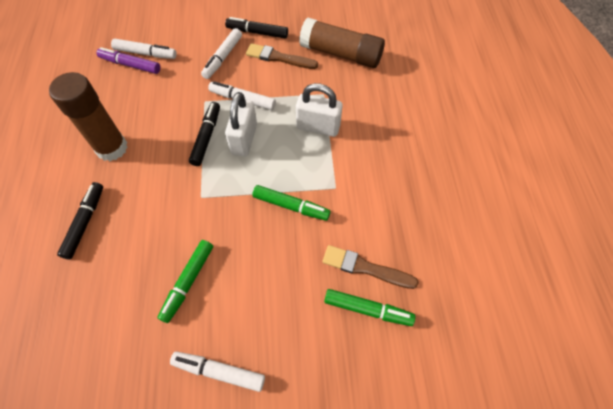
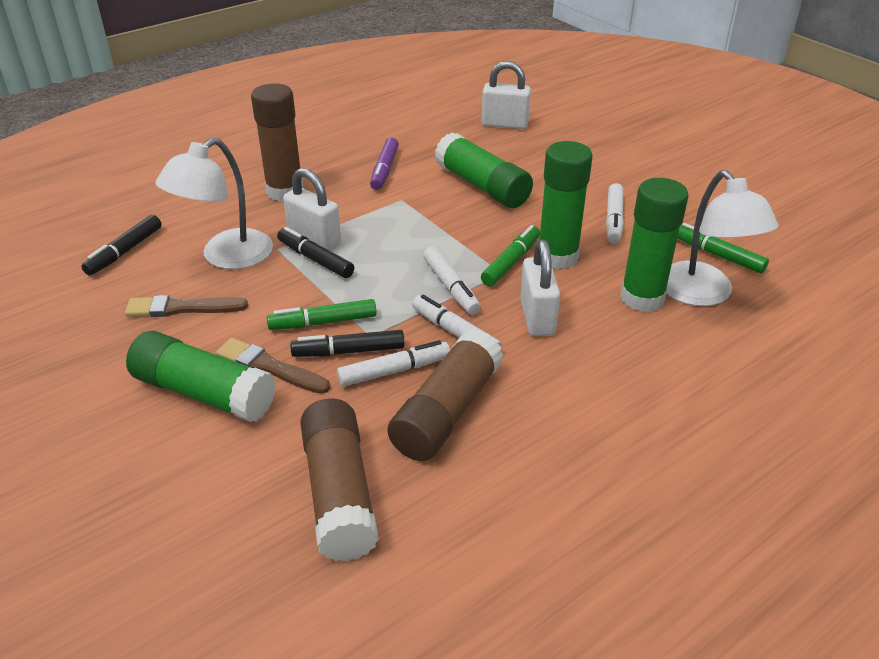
brown glue stick: [49,72,128,161] [299,18,385,68] = 2 -> [251,83,304,201] [300,398,379,561] [387,329,503,461] = 3
green glue stick: none = 0 -> [126,331,276,422] [435,132,533,208] [540,141,593,269] [620,178,689,312] = 4
white lamp: none = 0 -> [155,138,273,269] [666,170,779,306] = 2
white padlock: [225,92,257,157] [296,83,342,137] = 2 -> [283,168,341,251] [482,61,531,129] [520,239,560,336] = 3

